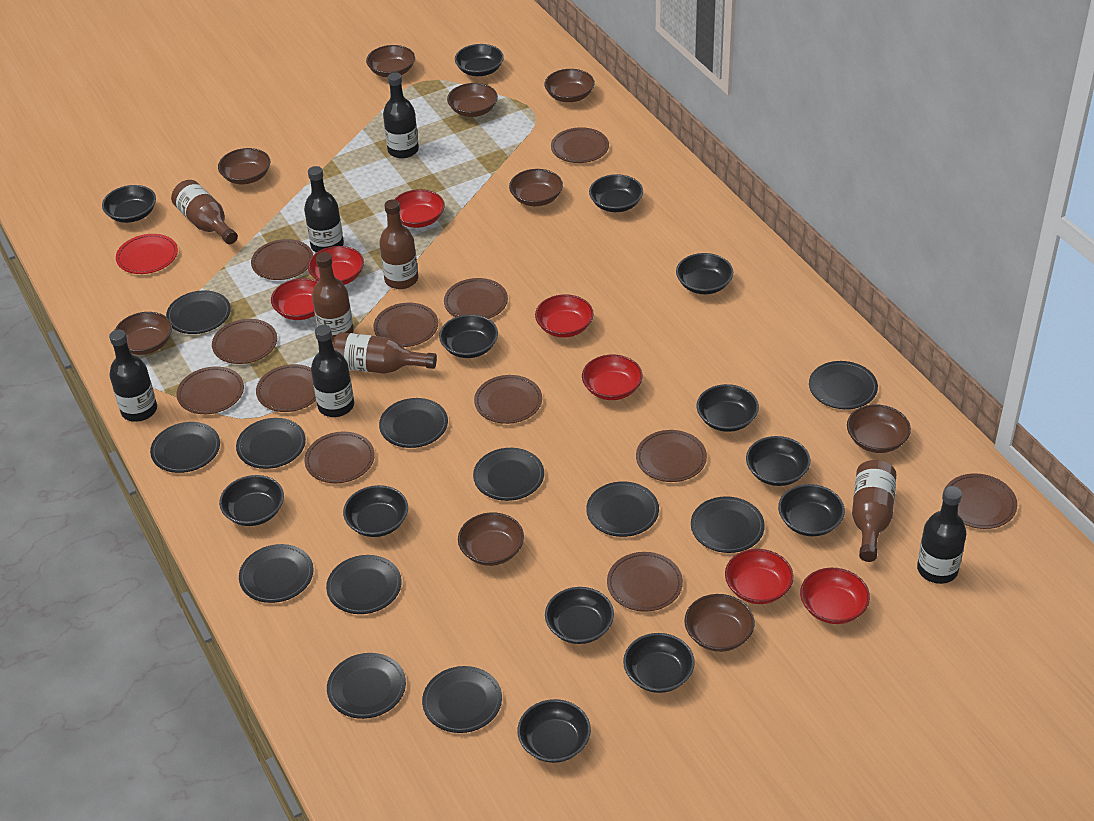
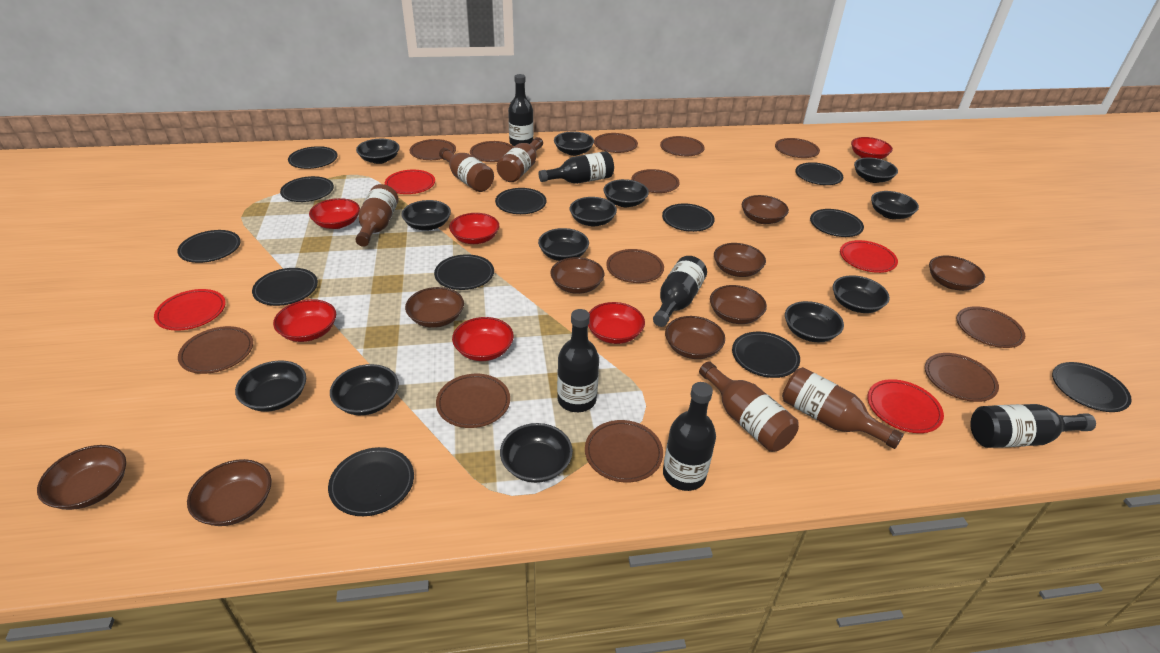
black bottle: [109,329,157,422] [304,166,344,253] [311,325,354,417] [383,72,419,159] [917,486,966,584] = 5 -> [508,74,534,146] [539,151,614,184] [557,309,599,412] [653,256,707,327] [663,382,716,491] [970,404,1096,448] = 6
red bowl: [271,278,318,320] [308,246,364,285] [394,189,445,228] [535,294,594,338] [582,355,643,400] [725,549,793,604] [800,567,870,624] = 7 -> [273,299,336,342] [309,198,360,229] [449,213,499,244] [452,317,514,361] [588,302,645,344] [851,137,893,159] = 6
red plate: [116,234,178,274] = 1 -> [154,289,226,331] [385,170,435,194] [840,240,898,273] [867,379,944,433] = 4

